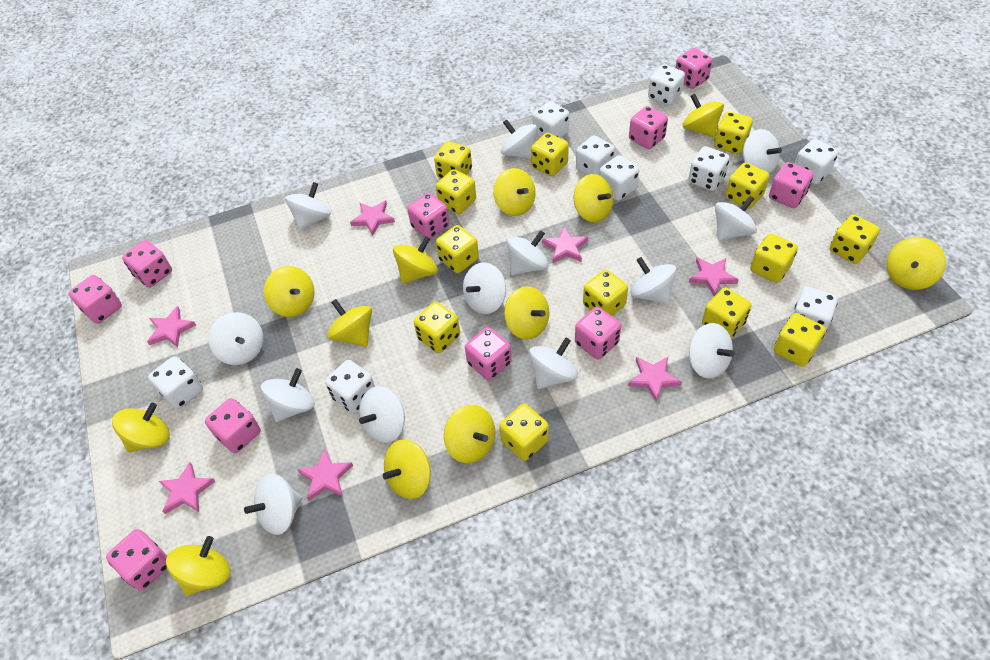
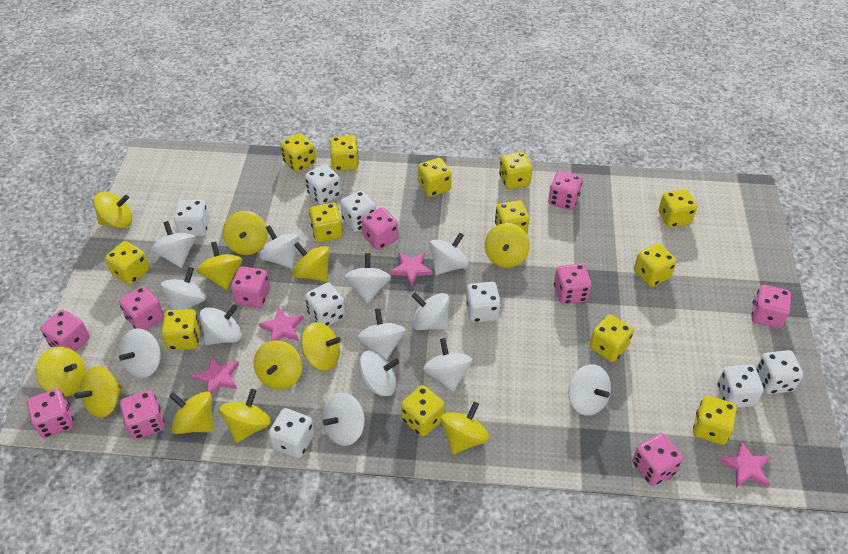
pink star: [147,306,196,347] [159,462,216,514] [297,448,353,501] [350,200,395,236] [542,227,588,263] [628,357,682,402] [688,257,739,296] = 7 -> [192,355,239,395] [258,307,304,341] [390,252,433,287] [719,441,771,488] = 4
white dice: [148,356,203,409] [325,360,375,413] [533,101,569,138] [576,135,615,175] [599,155,639,201] [648,64,685,106] [688,146,730,191] [792,286,838,333] [795,139,838,185] = 9 -> [174,200,209,236] [269,408,314,458] [305,164,341,205] [305,283,345,326] [340,191,376,232] [466,282,501,323] [717,365,764,408] [756,350,803,394] = 8

